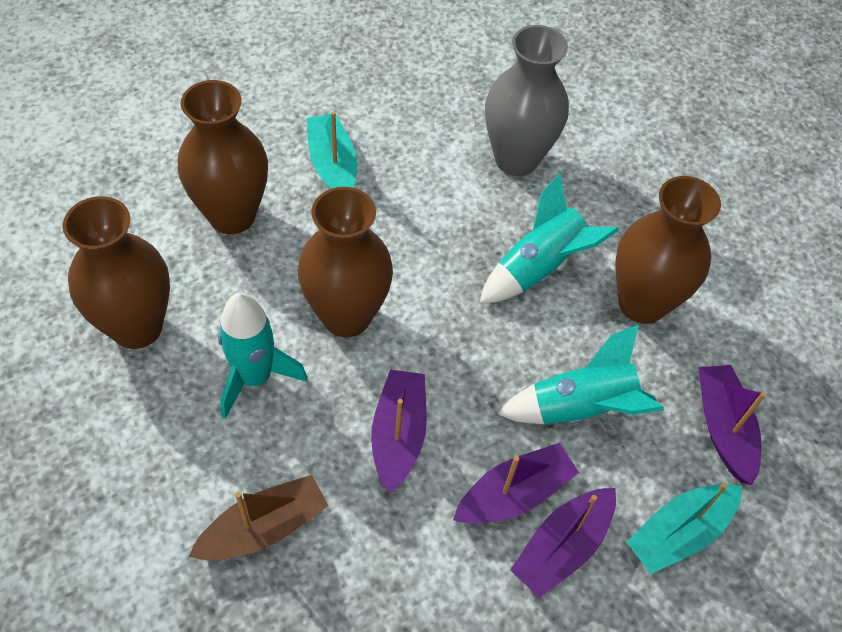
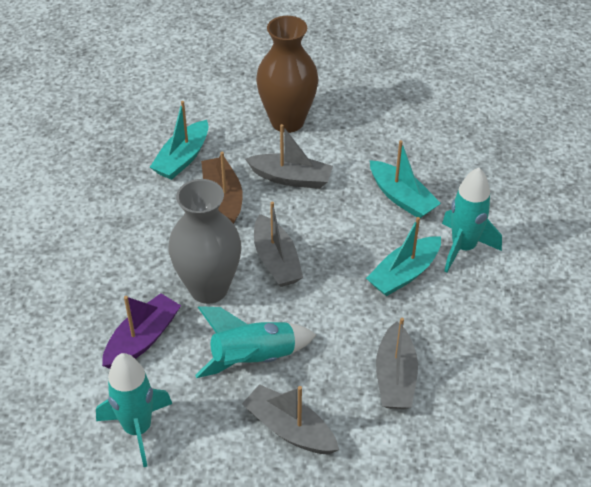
brown vase: [62,196,170,349] [178,80,268,234] [298,187,393,337] [615,176,721,324] = 4 -> [256,16,318,133] = 1
grey boat: none = 0 -> [242,384,339,454] [245,124,333,189] [254,201,303,287] [376,318,418,409] = 4
purple boat: [371,370,427,494] [453,443,580,524] [510,488,616,598] [698,365,766,485] = 4 -> [102,293,181,369] = 1
turquoise boat: [307,111,357,189] [626,482,742,574] = 2 -> [150,101,208,180] [366,217,441,296] [370,140,441,218] = 3

